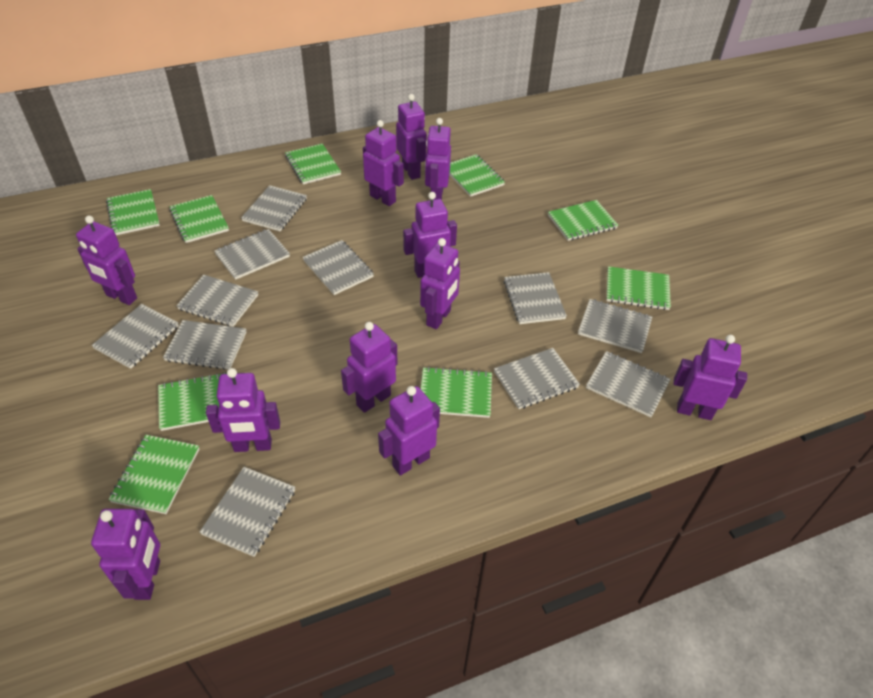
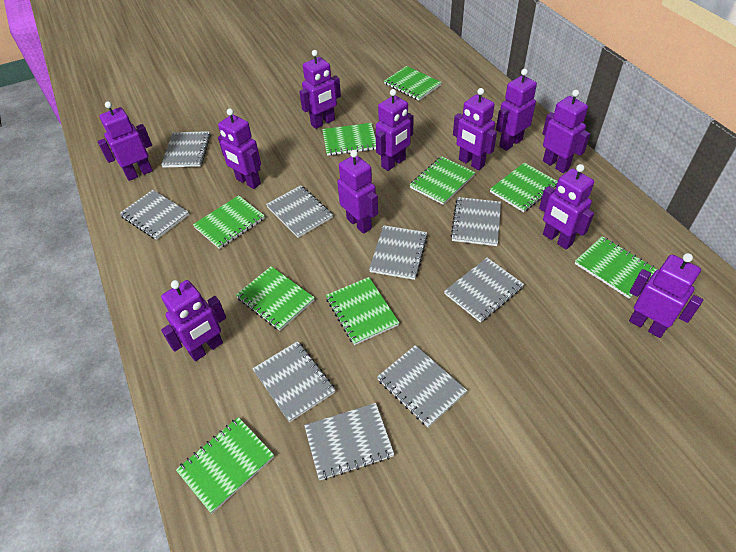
grey notebook: [92,304,179,369] [163,320,246,370] [176,275,258,327] [199,467,295,557] [214,229,290,280] [241,185,307,231] [302,240,374,295] [494,348,580,409] [504,272,567,324] [578,299,652,353] [586,351,670,417] = 11 -> [119,190,189,240] [161,131,211,167] [252,341,335,423] [266,185,333,238] [304,403,394,480] [369,225,428,280] [377,345,467,427] [444,257,524,323] [450,197,501,246] = 9

